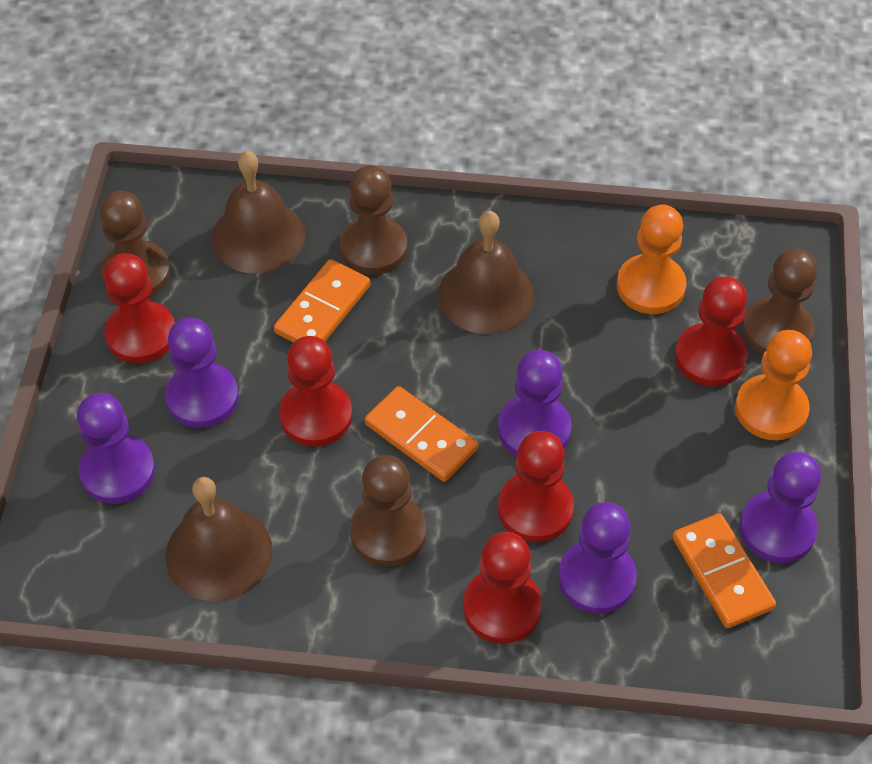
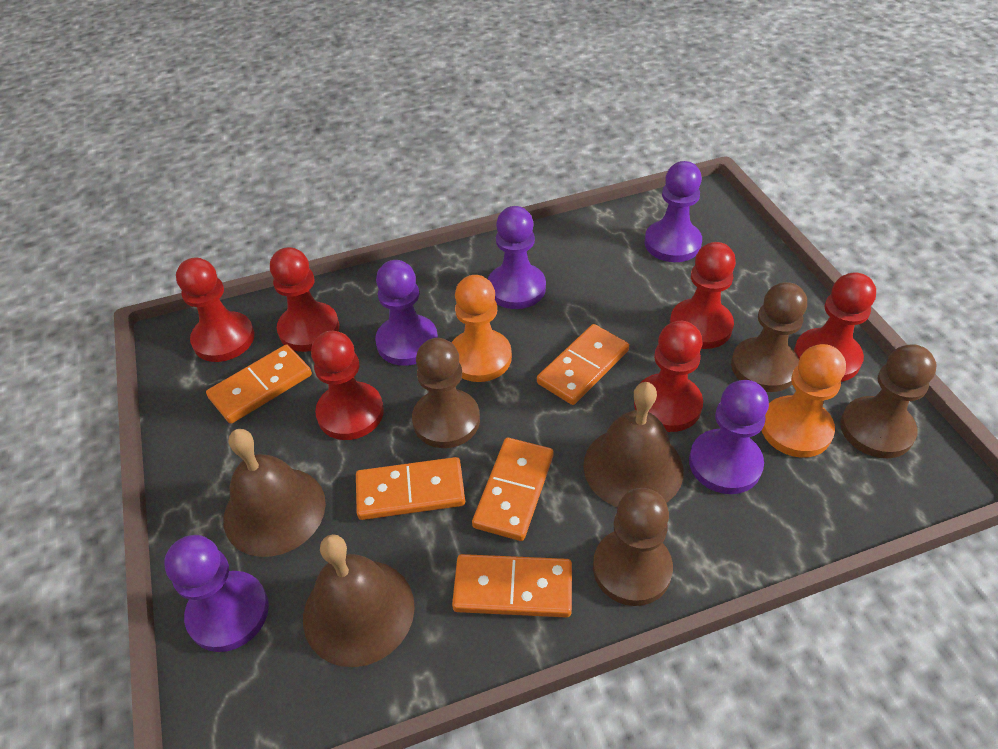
orange domino: [274,259,370,342] [365,386,478,482] [672,513,776,628] = 3 -> [206,345,312,424] [356,457,465,520] [452,554,572,618] [472,438,553,541] [537,324,629,405] = 5
red pawn: [104,253,175,363] [279,336,352,447] [463,532,542,644] [498,431,574,542] [675,276,748,387] = 5 -> [176,258,255,362] [270,247,339,352] [311,331,384,440] [634,321,703,432] [670,242,736,349] [794,272,876,382] = 6

